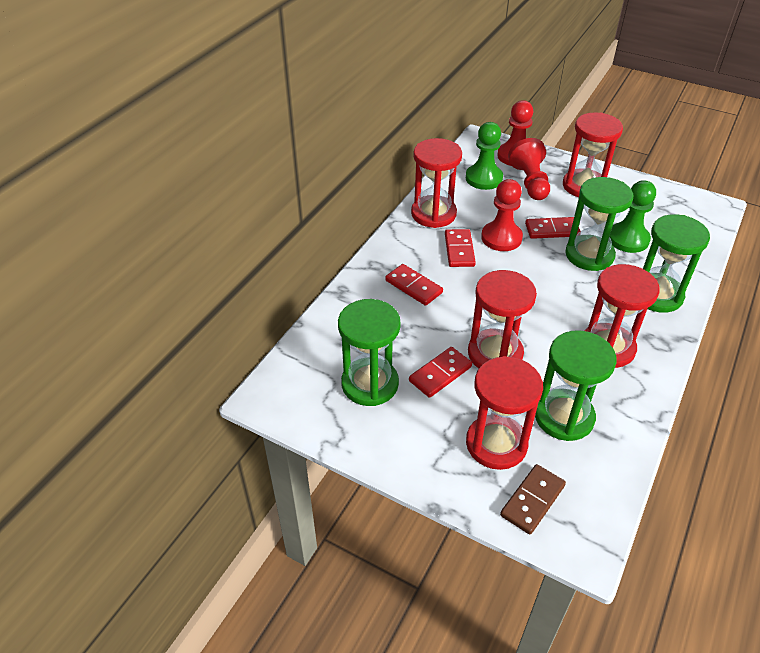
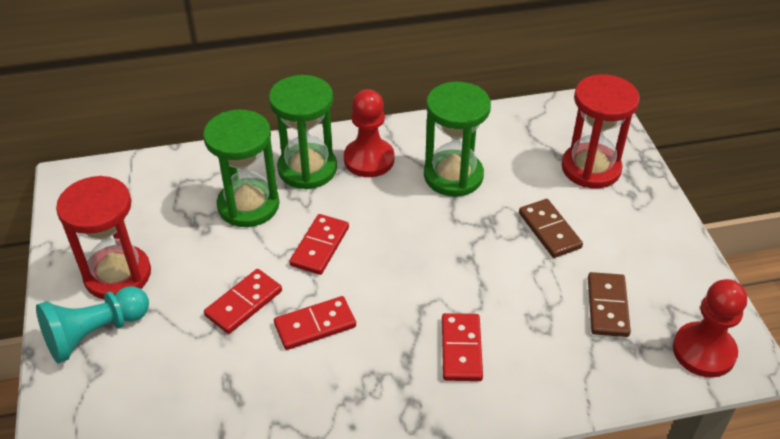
brown domino: [500,464,566,534] = 1 -> [519,199,583,258] [588,272,631,337] = 2
green hourglass: [338,299,401,406] [535,330,617,441] [565,177,633,271] [643,214,710,313] = 4 -> [203,110,280,227] [269,75,337,189] [424,82,491,196] = 3
green pawn: [466,122,503,190] [610,180,656,253] = 2 -> none = 0
red hourglass: [411,138,462,228] [466,356,543,470] [468,270,537,368] [563,112,623,197] [584,264,660,368] = 5 -> [56,176,151,299] [561,74,640,188] = 2
red pawn: [481,179,523,251] [497,100,533,166] [508,138,550,200] = 3 -> [344,89,394,177] [673,279,747,378] = 2
turquoise pawn: none = 0 -> [36,286,149,364] = 1

